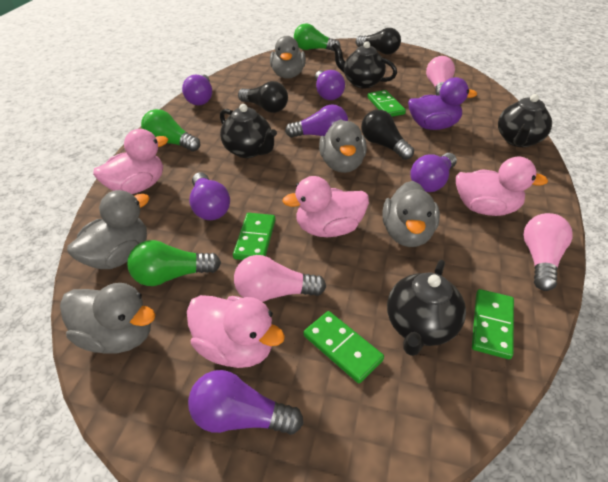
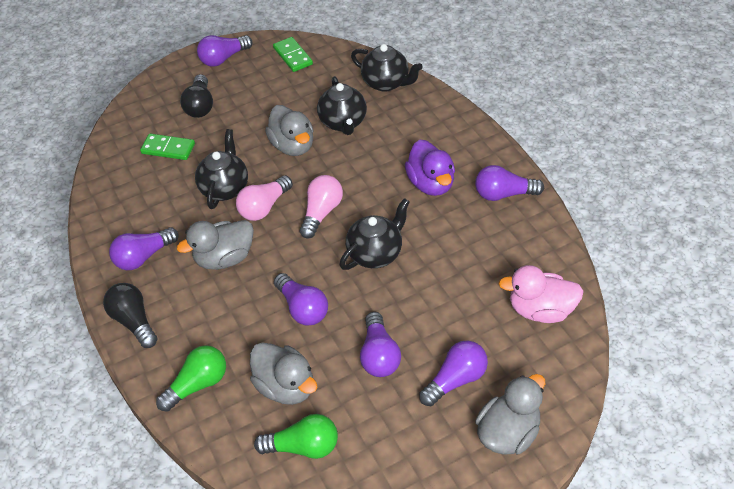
black light bulb: [238,81,288,113] [355,28,401,54] [361,110,414,160] = 3 -> [103,283,157,348] [180,74,213,118] = 2
green domino: [233,213,276,260] [304,311,384,383] [367,90,406,117] [472,289,514,359] = 4 -> [140,134,195,160] [273,37,313,72] = 2
green light bulb: [127,240,221,286] [141,109,200,151] [294,23,341,52] = 3 -> [156,345,226,412] [254,414,338,459] = 2
grey duck: [60,283,155,354] [67,190,149,269] [270,36,306,79] [319,119,367,173] [382,181,440,247] = 5 -> [177,220,254,270] [250,342,317,405] [265,105,313,156] [475,374,545,455] = 4
pink duck: [93,129,168,194] [187,295,285,368] [282,176,369,237] [456,156,548,216] = 4 -> [498,265,584,323] = 1
pink light bulb: [234,255,326,302] [426,56,455,96] [524,213,573,291] = 3 -> [236,175,293,221] [300,175,343,239] = 2

